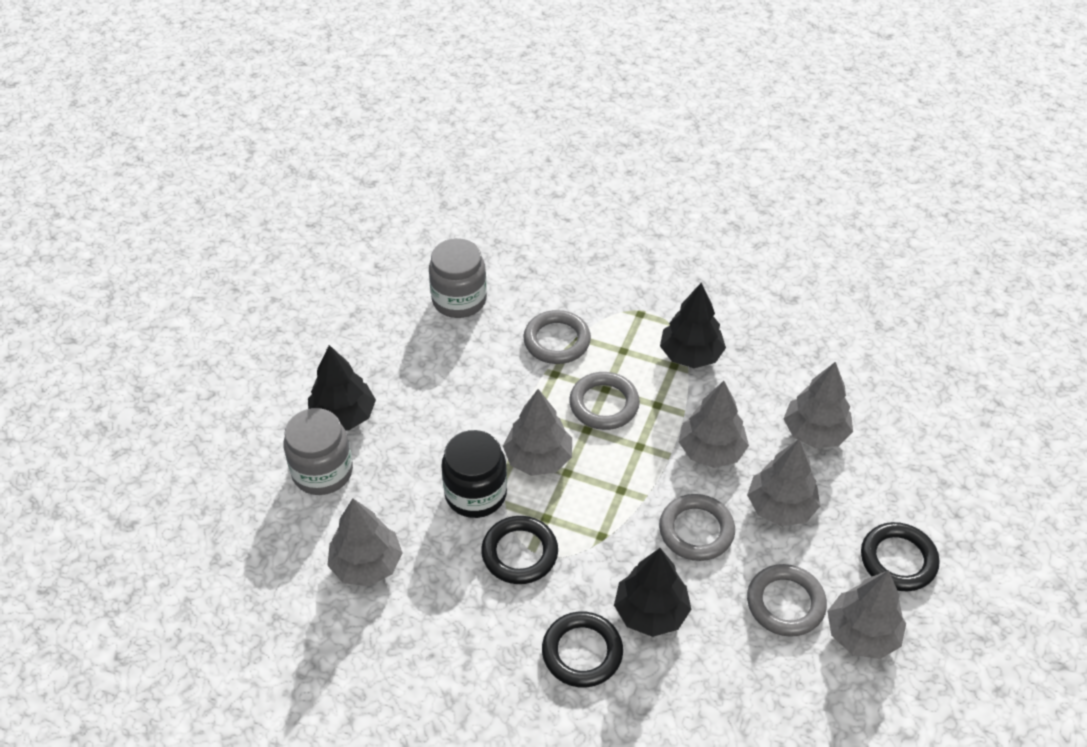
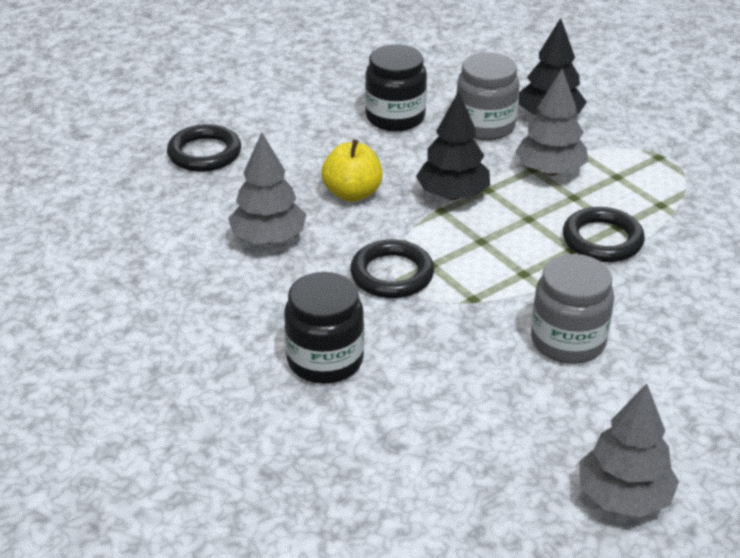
black jar: [441,430,507,518] = 1 -> [284,272,364,384] [365,44,427,132] = 2
black tree: [308,345,376,430] [614,548,691,637] [660,283,726,368] = 3 -> [416,91,490,200] [519,18,587,116] = 2
grey ring: [523,310,591,364] [569,372,640,430] [659,494,735,561] [747,564,827,637] = 4 -> none = 0
grey tree: [327,498,403,586] [503,389,572,476] [679,381,749,468] [747,439,820,526] [783,362,853,448] [827,570,906,659] = 6 -> [228,132,306,244] [515,69,588,176] [579,383,679,517] = 3
yellow apple: none = 0 -> [321,139,383,202] = 1

